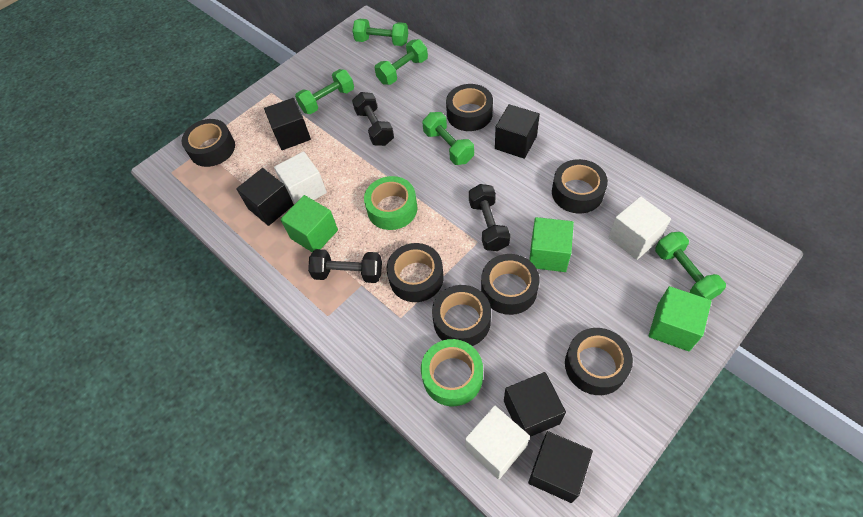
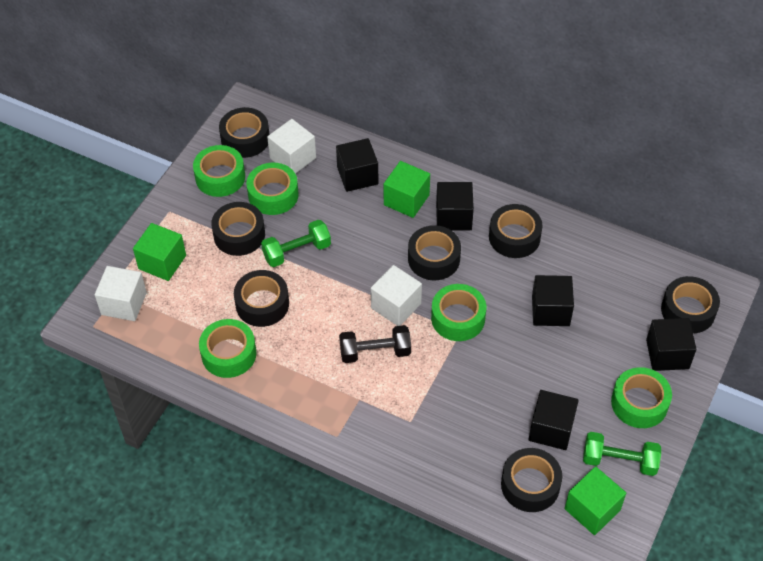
black dumbbell: [308,249,382,283] [352,92,394,146] [469,184,510,251] = 3 -> [339,325,411,363] = 1
green dumbbell: [295,69,354,114] [353,19,408,46] [375,39,428,85] [422,112,474,165] [655,232,726,300] = 5 -> [261,220,331,267] [583,432,661,476] = 2
green tape: [364,176,417,230] [421,339,483,406] = 2 -> [193,145,245,197] [199,319,257,378] [246,163,299,215] [431,284,486,341] [611,367,672,428] = 5

